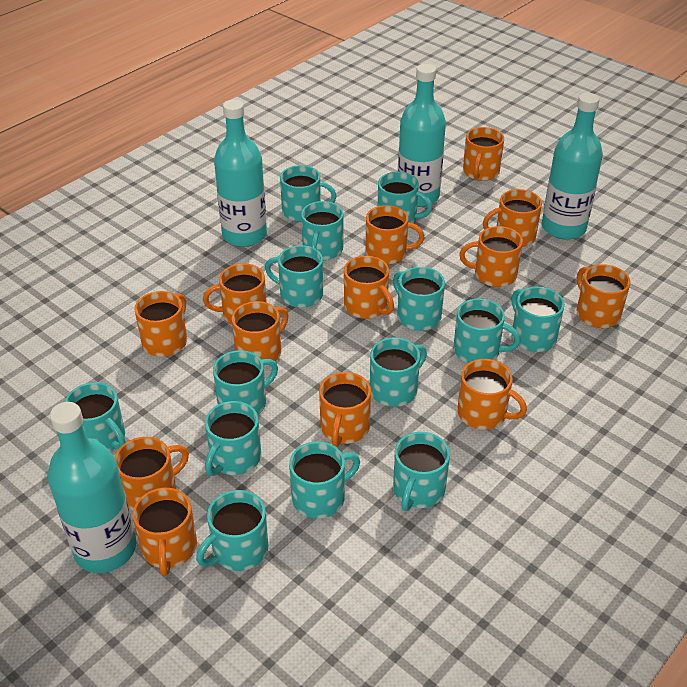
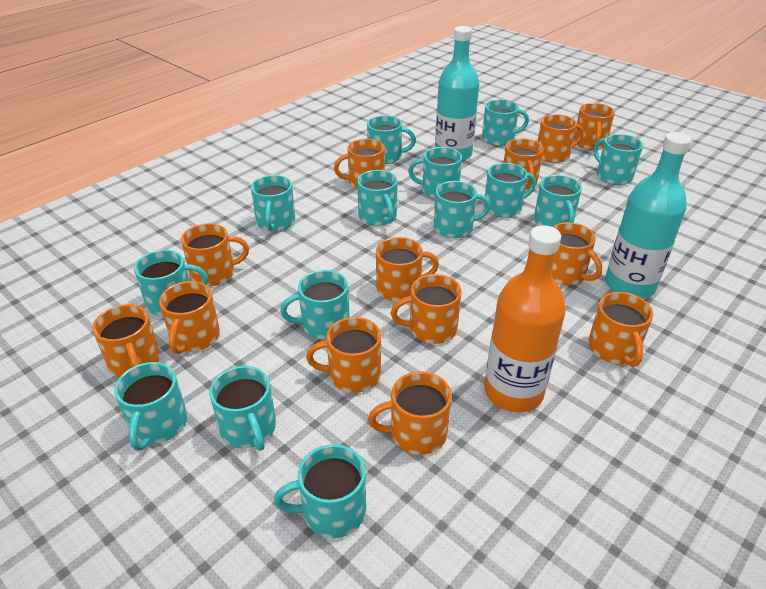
orange bottle: none = 0 -> [484,225,566,412] = 1
turquoise bottle: [48,402,136,573] [214,99,267,247] [398,64,446,207] [542,93,603,240] = 4 -> [435,26,479,162] [605,132,691,299] = 2

